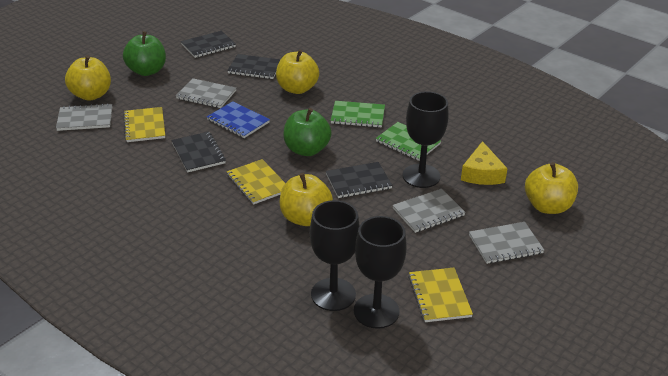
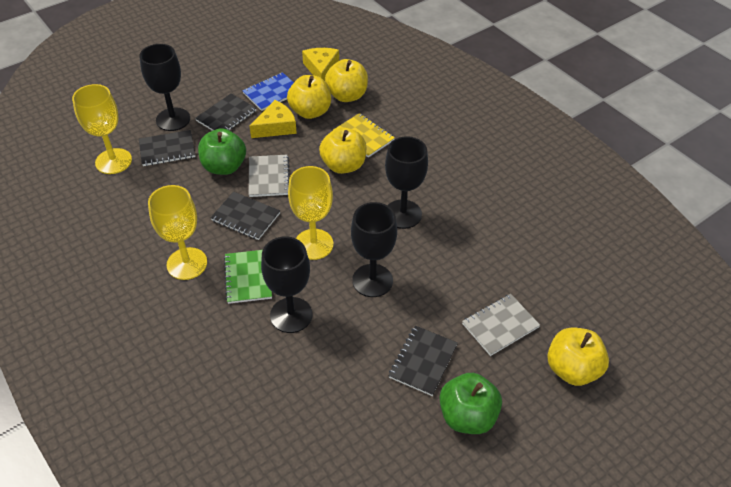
black goblet: [310,200,360,311] [354,216,406,329] [402,91,449,188] = 3 -> [139,44,190,131] [261,236,312,333] [351,202,397,297] [385,136,428,229] = 4
green notebook: [330,101,385,128] [376,122,441,161] = 2 -> [224,250,272,304] = 1
grey notebook: [56,103,112,131] [176,78,236,108] [392,189,466,233] [469,222,544,264] = 4 -> [249,155,290,197] [462,294,540,356] = 2
yellow cheese: [461,141,508,185] = 1 -> [250,100,297,138] [302,48,339,81] = 2
yellow goblet: none = 0 -> [72,84,132,174] [148,185,207,280] [288,166,334,260] = 3
yellow notebook: [123,107,165,142] [227,159,285,205] [408,268,473,322] = 3 -> [333,113,395,158] = 1

